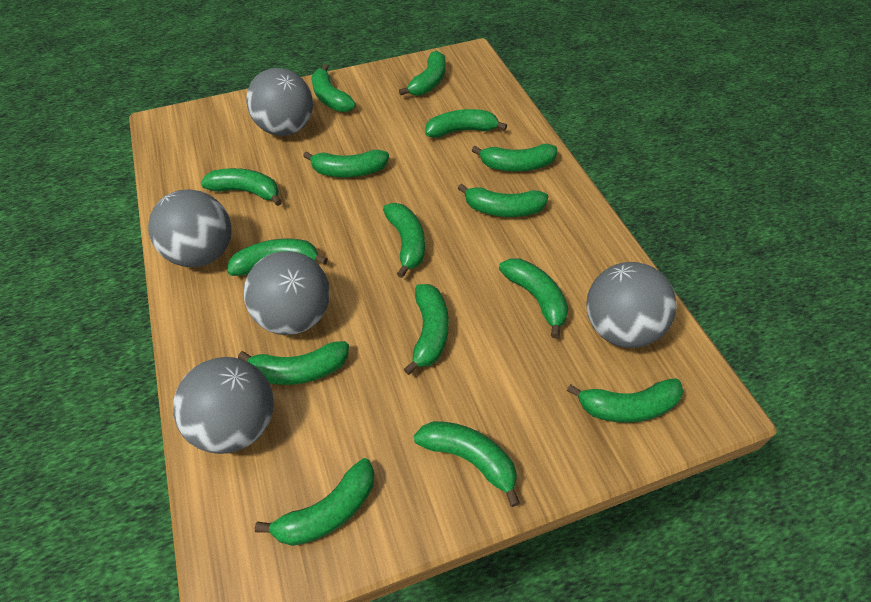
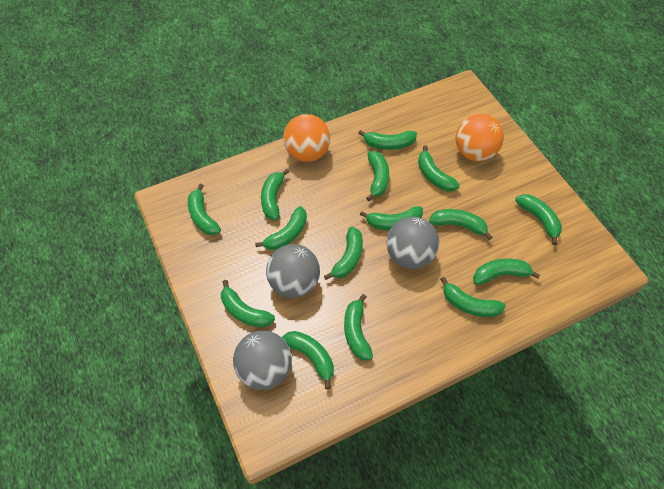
grey ball: [148,189,232,267] [173,357,274,454] [243,251,330,335] [246,68,313,136] [586,262,677,348] = 5 -> [233,331,292,390] [266,244,320,298] [387,217,439,269] = 3
orange ball: none = 0 -> [283,114,330,162] [456,114,504,161] = 2

